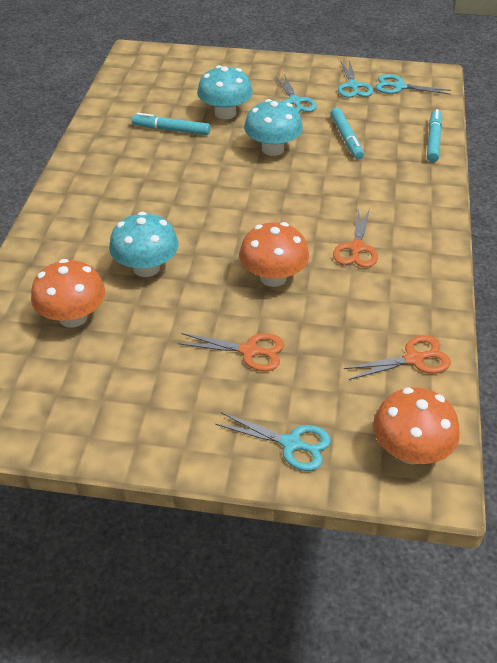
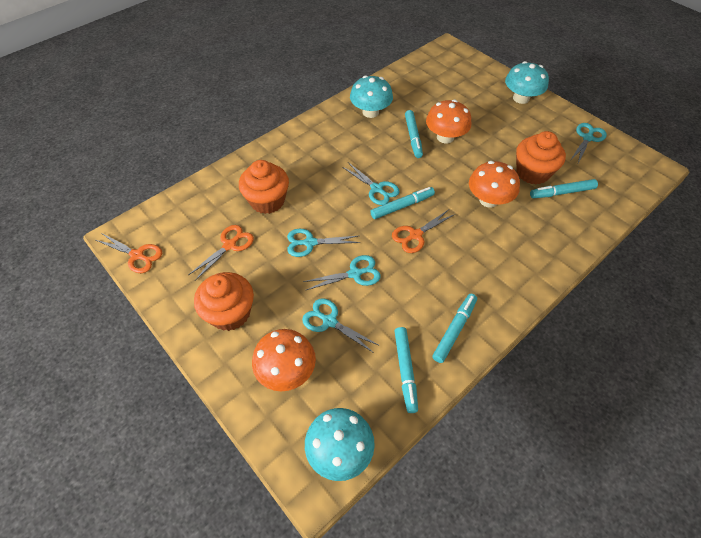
orange cupcake: none = 0 -> [194,272,254,331] [239,160,289,214] [516,131,566,184] = 3
turquoise marker: [132,113,210,135] [330,108,364,160] [427,109,442,162] = 3 -> [370,187,435,219] [395,327,418,413] [405,110,423,158] [432,294,477,363] [530,179,598,198] = 5
turquoise scissors: [215,412,331,471] [276,74,317,112] [338,60,373,98] [376,74,451,95] = 4 -> [287,229,361,257] [302,298,380,353] [303,255,381,290] [342,162,399,205] [571,123,607,163] = 5

